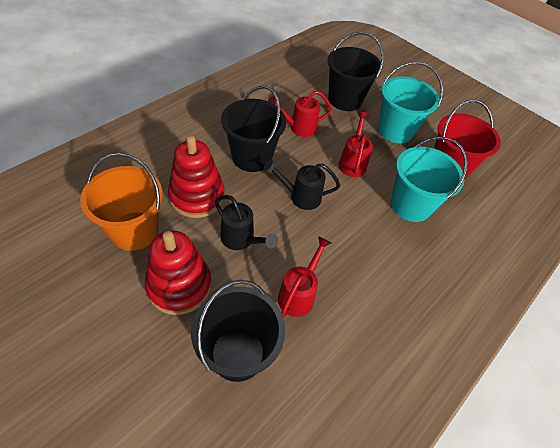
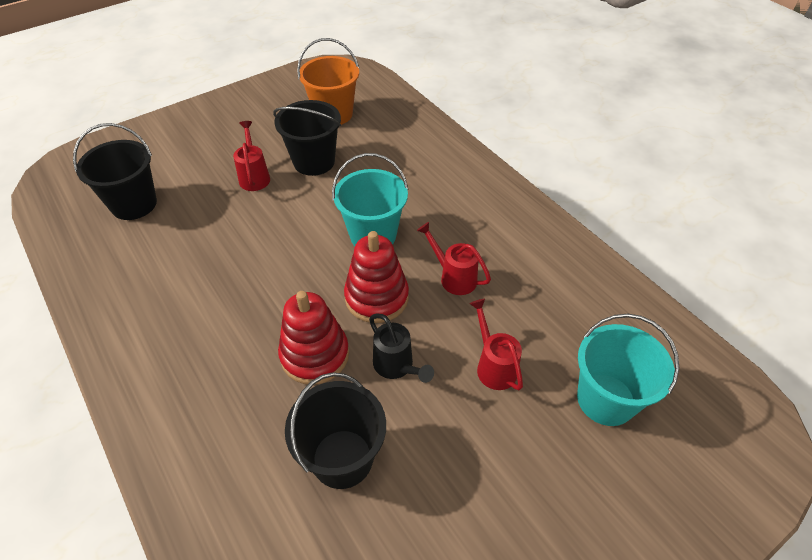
black watering can: [215,195,278,250] [264,159,340,210] = 2 -> [369,313,434,383] = 1
red bucket: [434,99,501,180] = 1 -> none = 0

